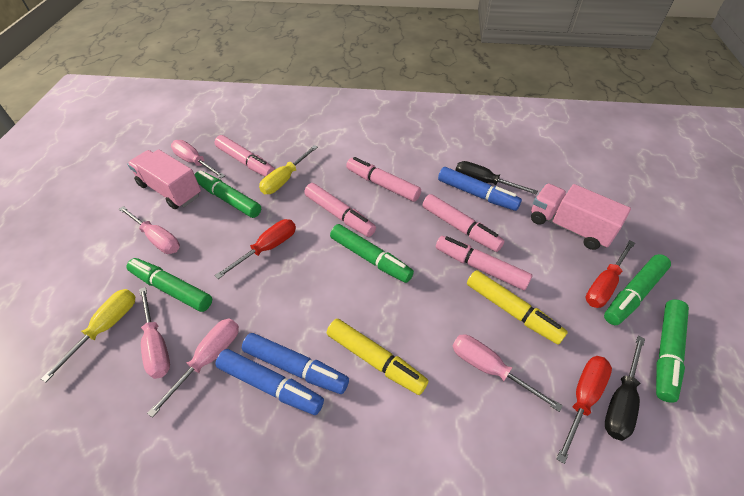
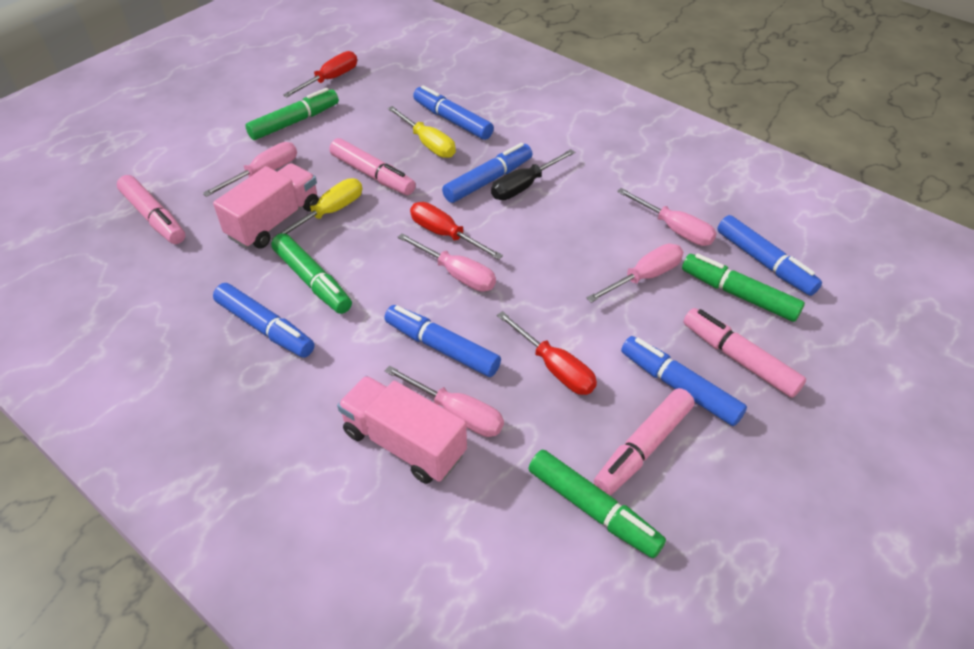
black screwdriver: [455,161,538,195] [605,336,645,441] = 2 -> [491,149,575,200] = 1
blue marker: [215,349,324,415] [242,333,349,394] [438,167,522,211] = 3 -> [213,283,315,358] [384,305,501,377] [413,85,494,140] [442,143,532,203] [621,336,747,426] [717,215,822,296] = 6
green marker: [126,258,212,312] [195,170,261,218] [330,224,414,283] [604,254,671,325] [656,300,689,403] = 5 -> [245,88,339,140] [271,233,352,314] [528,450,666,558] [682,253,805,322] = 4
pink marker: [215,135,275,177] [304,183,376,237] [346,157,421,202] [422,194,504,252] [436,236,532,290] = 5 -> [117,175,185,244] [329,138,416,195] [594,388,695,495] [683,308,806,398] = 4
yellow marker: [327,319,428,395] [467,270,568,345] = 2 -> none = 0

